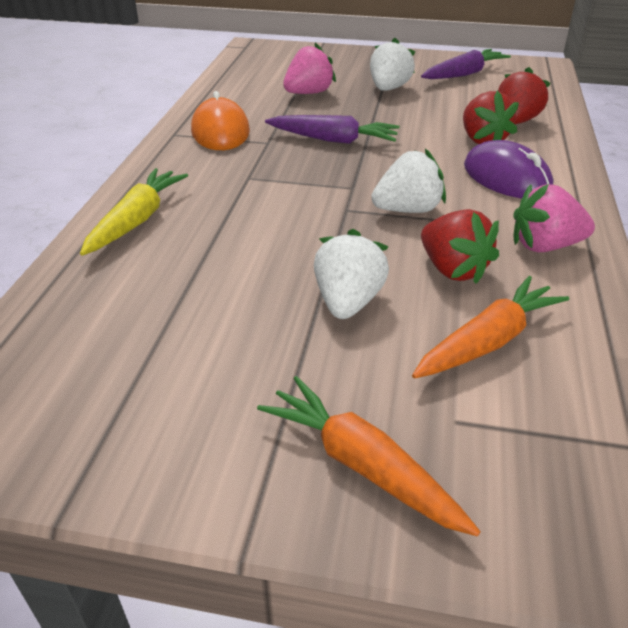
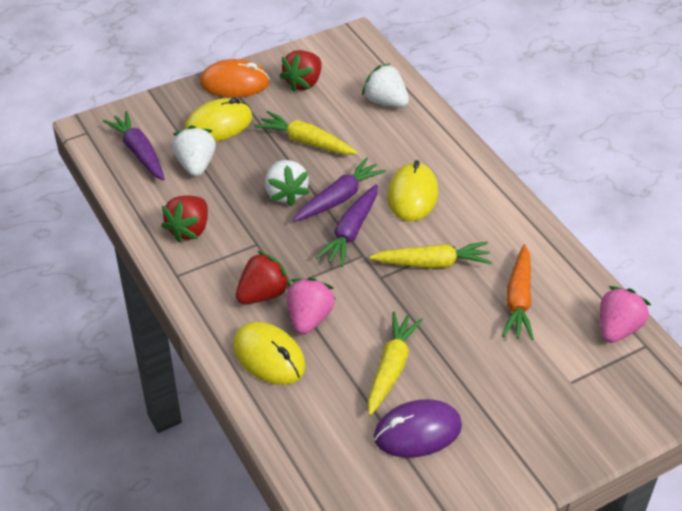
orange carrot: [257,376,481,537] [412,276,569,378] = 2 -> [502,244,534,340] = 1
purple carrot: [265,115,399,144] [421,49,511,79] = 2 -> [103,111,165,181] [293,157,386,222] [316,184,378,267] = 3
yellow carrot: [80,168,188,256] = 1 -> [255,111,358,155] [368,312,423,416] [369,242,492,269] = 3
yellow mouse: none = 0 -> [184,98,252,142] [233,322,306,385] [387,160,438,221] = 3

